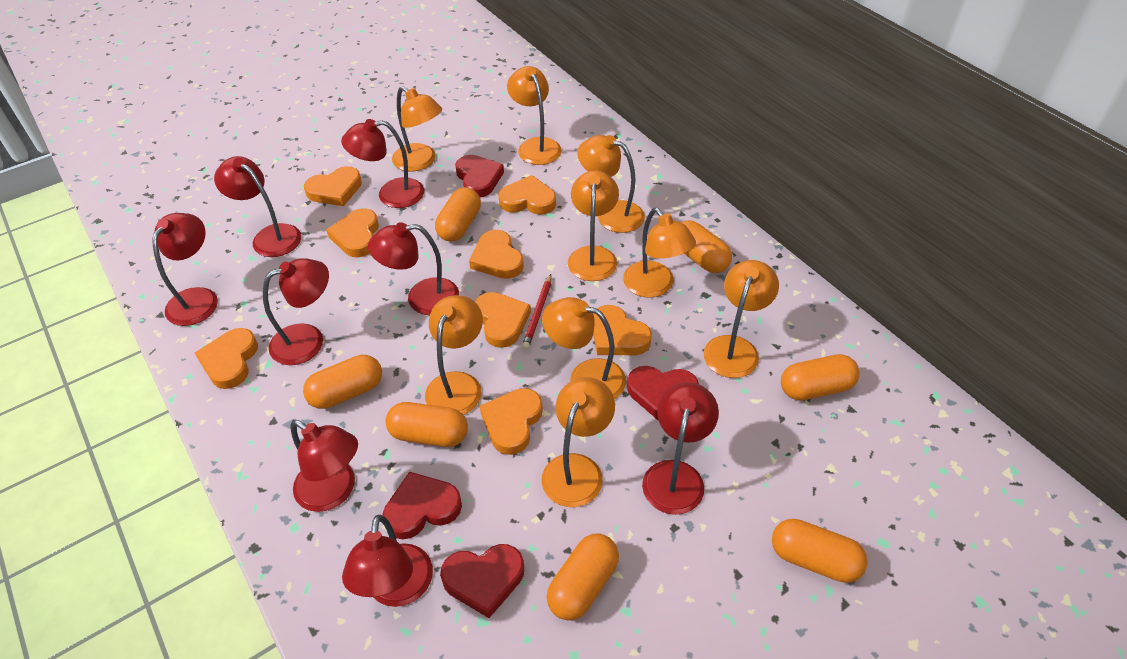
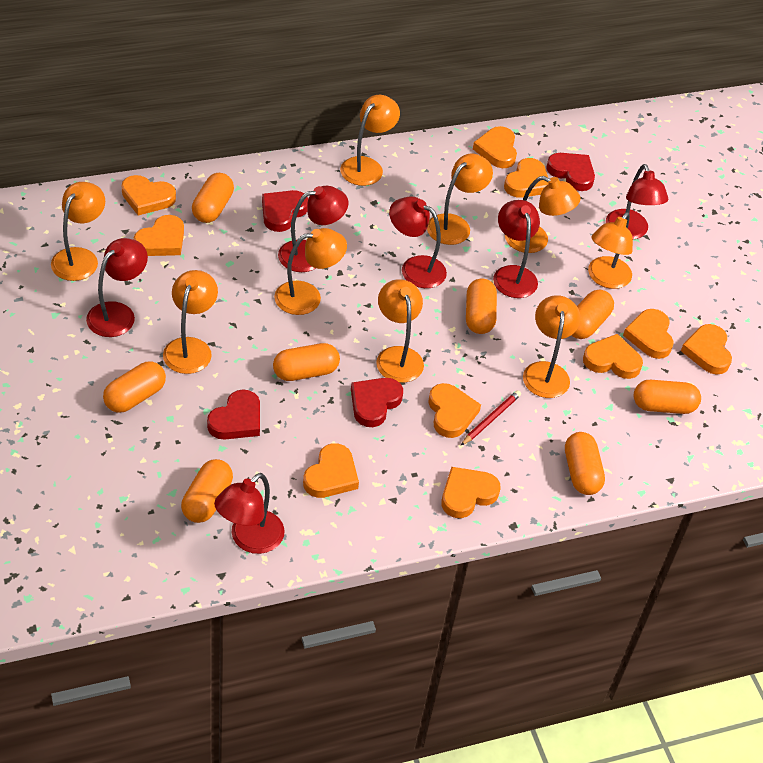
orange capsule: [303,355,382,409] [385,402,468,447] [435,187,481,242] [546,533,619,621] [681,220,732,273] [772,519,868,583] [781,354,860,401] = 7 -> [103,361,166,413] [181,459,233,523] [192,173,234,223] [273,343,340,381] [466,279,497,334] [565,432,605,495] [571,289,614,339] [634,380,701,414] = 8
orange heart: [195,328,258,389] [304,166,362,206] [326,208,379,257] [469,230,524,279] [475,292,531,348] [480,388,543,455] [499,175,556,215] [593,305,652,355] = 8 -> [122,175,176,215] [134,215,184,256] [303,443,359,498] [429,383,481,438] [441,467,501,518] [473,126,517,168] [504,158,548,198] [583,334,643,379] [623,309,674,359] [681,324,732,375] = 10
red lamp: [152,213,218,326] [214,156,301,257] [263,258,329,365] [291,419,358,512] [341,119,424,208] [342,515,433,607] [368,222,459,315] [642,382,719,515] = 8 -> [86,238,148,337] [214,473,285,554] [278,186,348,272] [389,197,447,288] [493,200,540,298] [606,164,668,239] = 6

